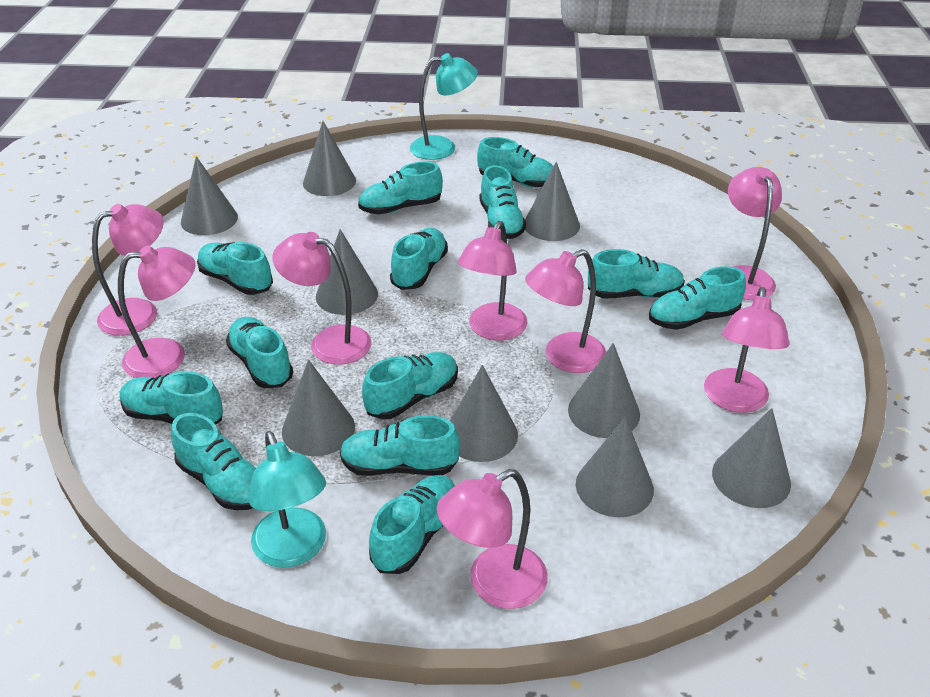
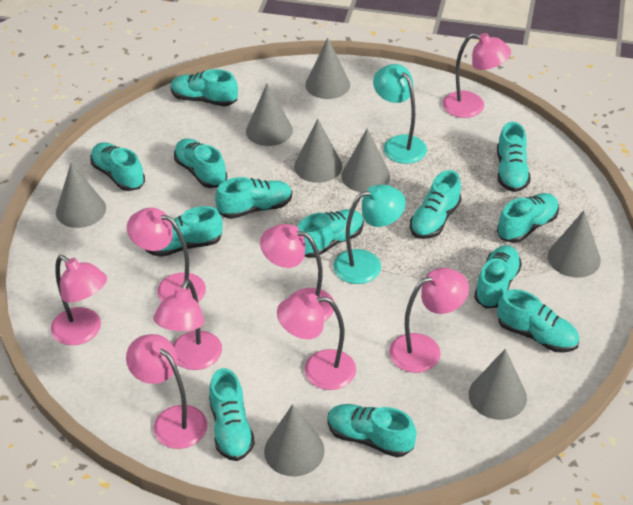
grey cone: [181,156,238,235] [282,360,355,456] [303,121,356,196] [316,229,378,315] [450,365,518,462] [525,162,580,241] [568,343,640,438] [576,417,654,517] [712,408,791,508] = 9 -> [56,163,106,228] [246,84,293,146] [264,404,324,476] [294,118,342,183] [305,38,350,99] [341,129,390,192] [469,349,527,420] [548,211,601,278] = 8

